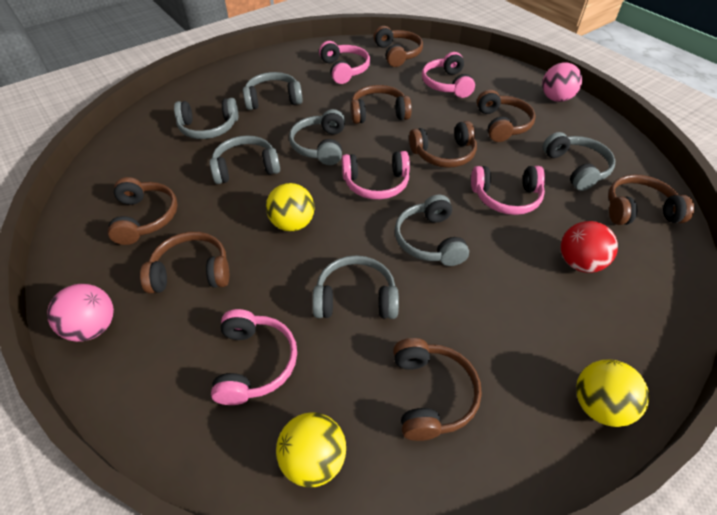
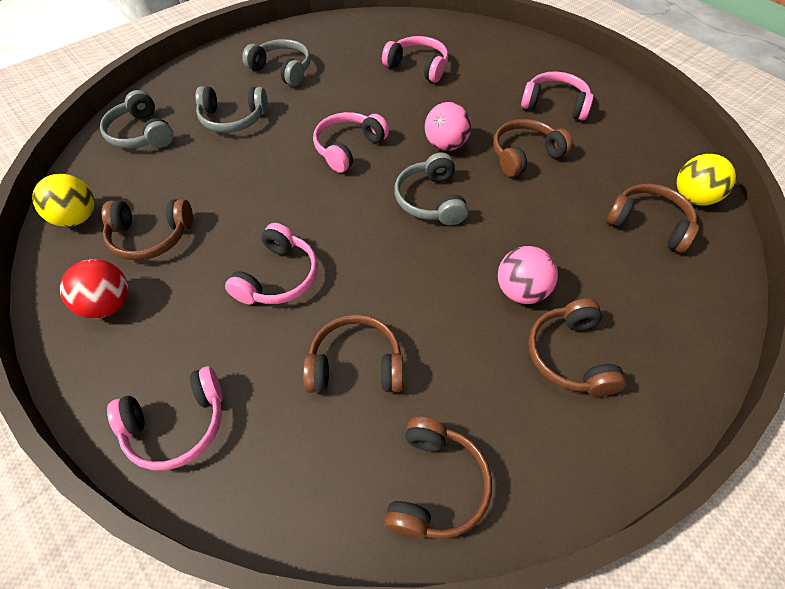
brown headphones: [108,177,178,245] [140,232,229,293] [351,85,412,124] [374,26,423,67] [393,338,482,441] [409,121,477,168] [477,90,536,142] [608,174,694,225] = 8 -> [102,199,193,260] [303,314,404,393] [384,417,492,539] [493,119,573,177] [528,298,627,396] [606,183,699,253] = 6
grey headphones: [174,98,238,139] [209,135,280,184] [243,72,303,110] [289,109,345,165] [312,255,399,319] [395,195,469,266] [543,132,615,191] = 7 -> [100,90,174,149] [196,86,268,133] [242,39,310,86] [394,153,468,225] = 4
yellow ball: [266,183,315,232] [276,412,346,488] [576,360,649,427] = 3 -> [32,174,95,227] [677,154,736,206] = 2

